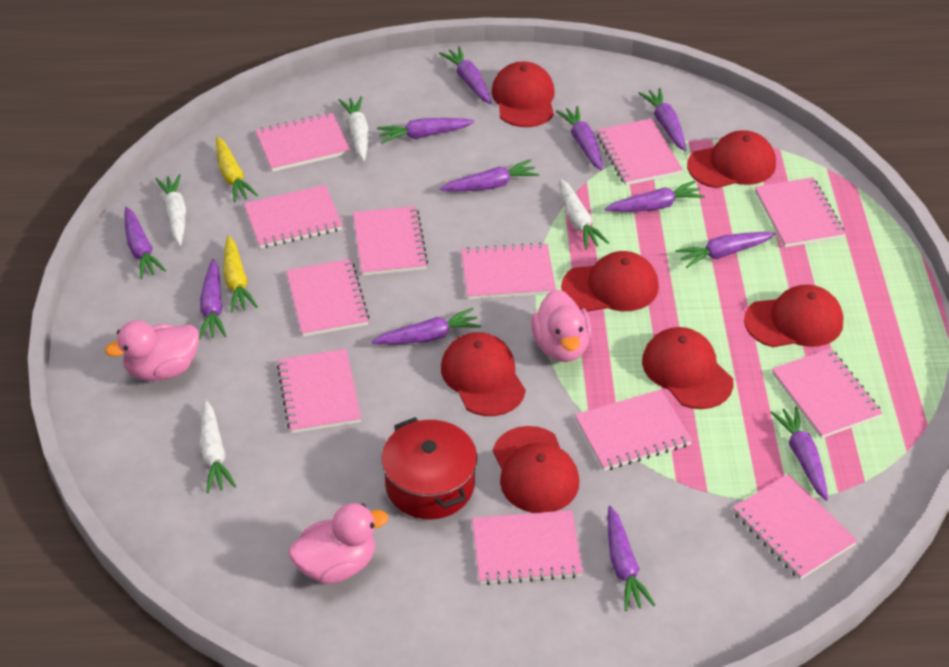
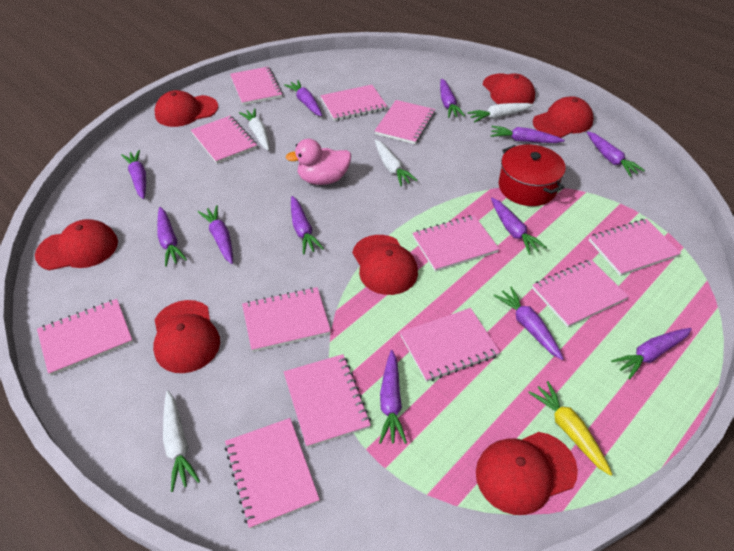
pink duck: [105,320,199,381] [289,503,388,584] [531,289,592,362] = 3 -> [286,139,351,185] = 1
yellow carrot: [216,136,258,203] [224,235,258,313] = 2 -> [528,381,613,476] = 1

